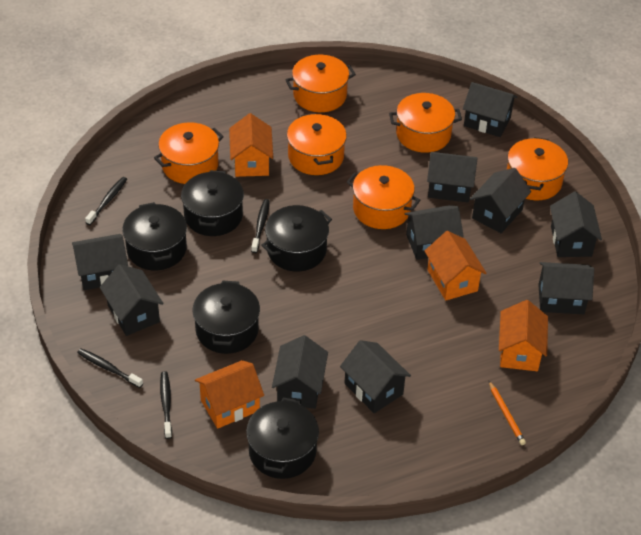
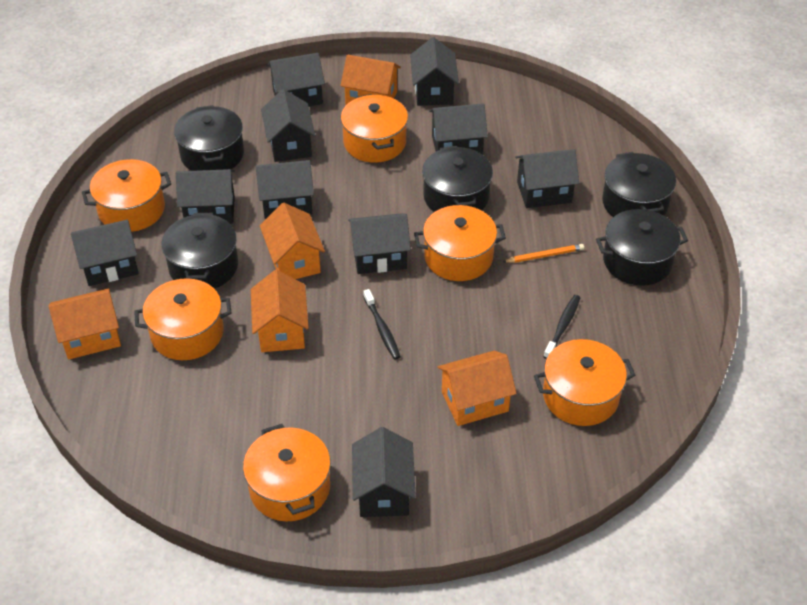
black toothbrush: [77,349,143,388] [85,177,127,225] [160,371,172,439] [251,199,270,253] = 4 -> [363,289,401,360] [544,295,580,359] = 2
orange house: [195,360,264,429] [229,113,273,177] [425,231,486,301] [499,300,548,371] = 4 -> [48,288,121,360] [251,270,309,352] [260,203,325,279] [340,55,401,105] [437,351,517,426] = 5

